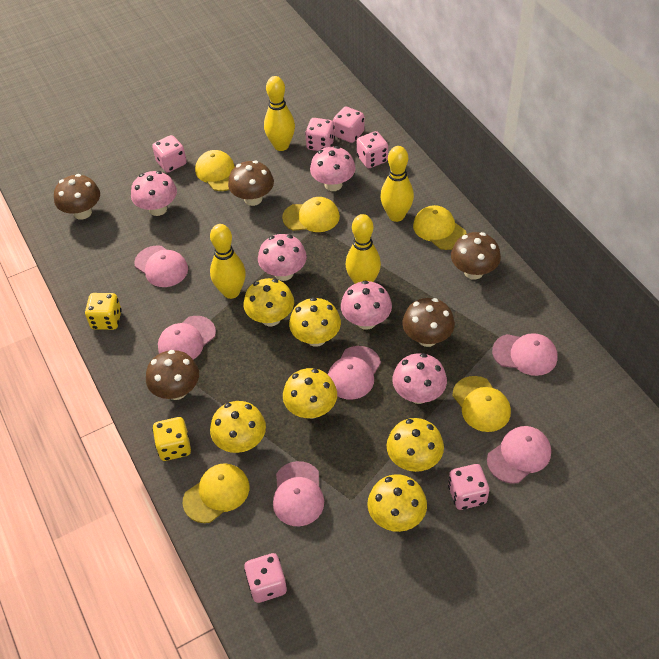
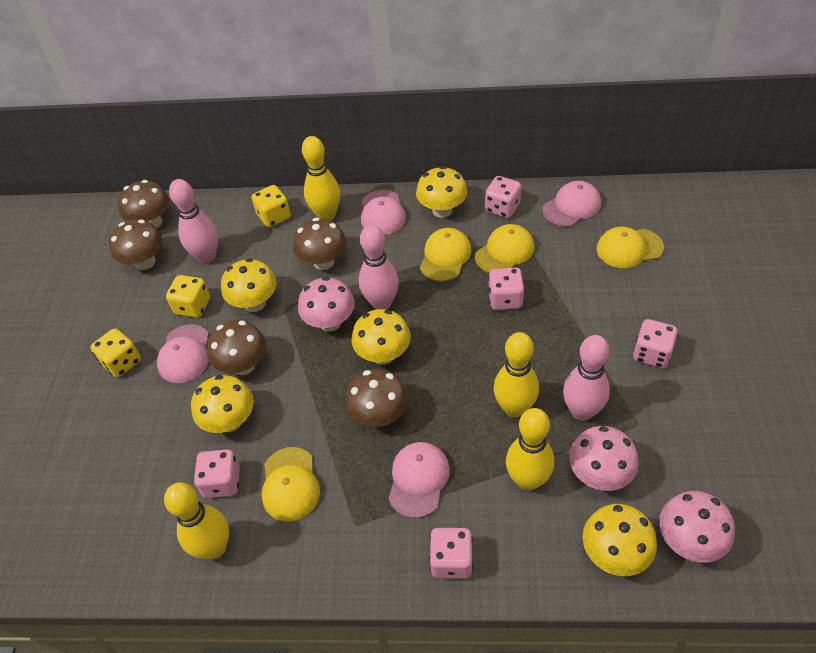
pink bowling pin: none = 0 -> [169,179,218,264] [359,225,399,310] [563,335,610,421] = 3
pink cap: [134,245,188,287] [158,316,216,360] [273,461,324,526] [328,346,381,400] [487,426,551,484] [492,333,557,376] = 6 -> [157,324,209,383] [361,190,406,235] [388,442,450,518] [542,181,601,227] = 4
pink dice: [152,135,187,173] [244,553,287,603] [305,118,335,151] [333,106,365,143] [356,131,388,168] [448,464,489,510] = 6 -> [194,449,240,498] [429,528,473,579] [485,176,521,218] [488,268,524,310] [633,319,678,368] = 5
pink mushroom: [131,171,177,216] [258,234,307,281] [310,146,356,191] [341,281,392,330] [392,353,447,404] = 5 -> [298,277,355,332] [569,426,639,491] [659,491,735,563] = 3
yellow cap: [183,463,249,523] [195,150,235,191] [282,197,340,232] [413,205,467,250] [453,376,511,432] = 5 -> [262,447,320,521] [420,228,472,282] [475,224,534,273] [596,227,664,268] = 4
yellow dice: [85,293,122,330] [152,417,191,461] = 2 -> [91,328,141,378] [166,275,210,318] [252,185,291,227] = 3
yellow mushroom: [210,401,266,453] [244,278,294,326] [283,368,337,419] [289,297,341,347] [367,474,427,532] [387,418,444,472] = 6 -> [191,375,254,433] [221,258,277,312] [351,309,411,365] [416,166,468,218] [582,504,657,576] = 5

